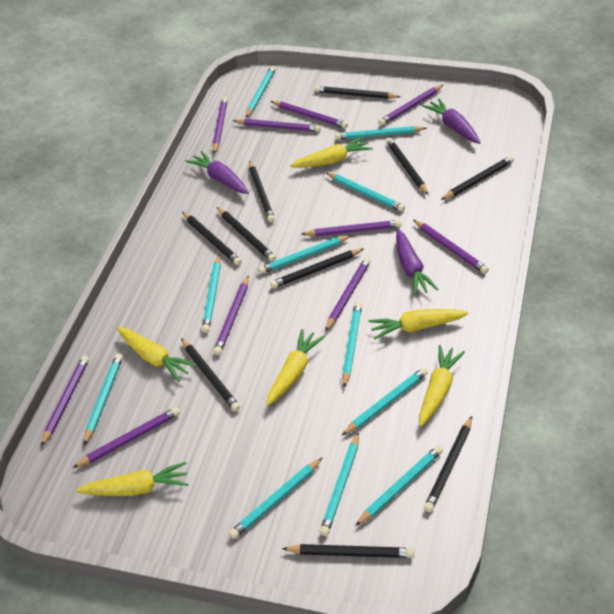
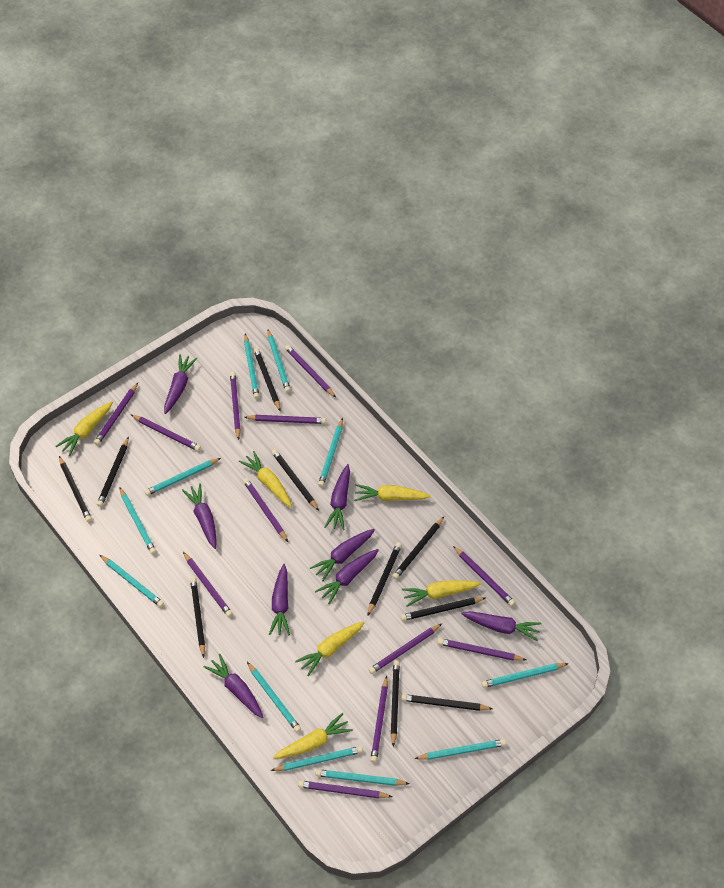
purple carrot: [185,151,249,194] [396,229,439,296] [422,98,481,144] = 3 -> [164,354,197,414] [182,483,217,549] [204,654,264,719] [269,564,290,635] [310,529,375,581] [315,549,379,604] [325,464,350,530] [461,611,542,641] = 8
purple pencil: [41,356,89,447] [73,407,180,468] [213,97,228,154] [213,275,249,355] [233,119,321,132] [270,101,348,128] [301,220,402,236] [325,257,371,331] [378,85,443,126] [413,219,489,274] = 10 -> [94,383,138,445] [130,414,201,451] [183,552,233,617] [230,372,241,440] [243,478,288,542] [244,415,326,424] [285,345,336,398] [298,780,393,798] [369,624,442,674] [370,676,388,763] [438,638,526,661] [453,546,515,606] = 12

